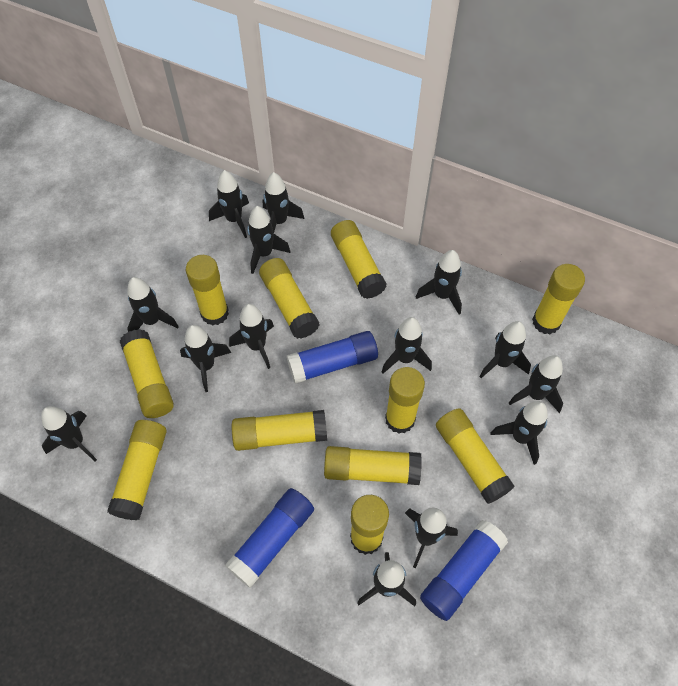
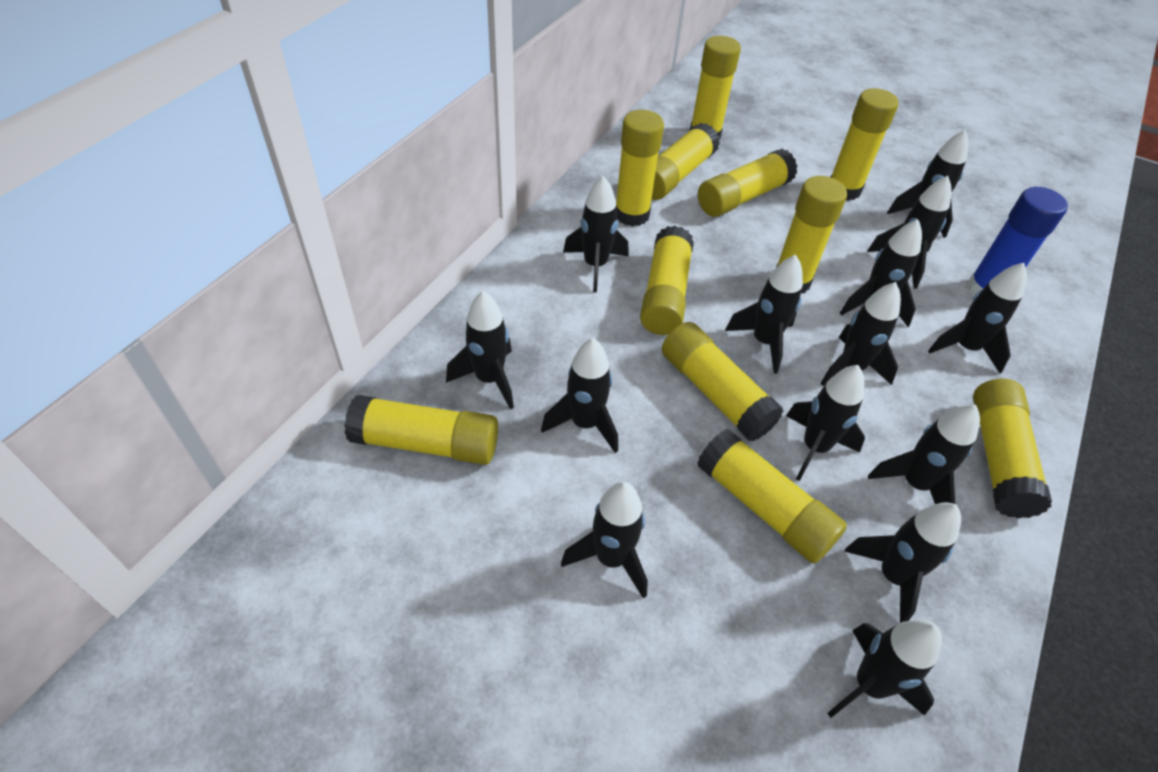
blue glue stick: [225,488,314,588] [286,331,378,384] [420,520,508,621] = 3 -> [967,187,1068,297] = 1

